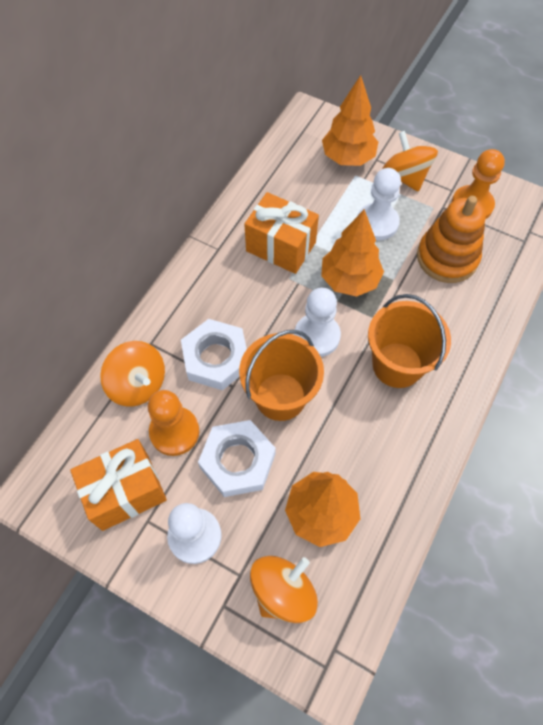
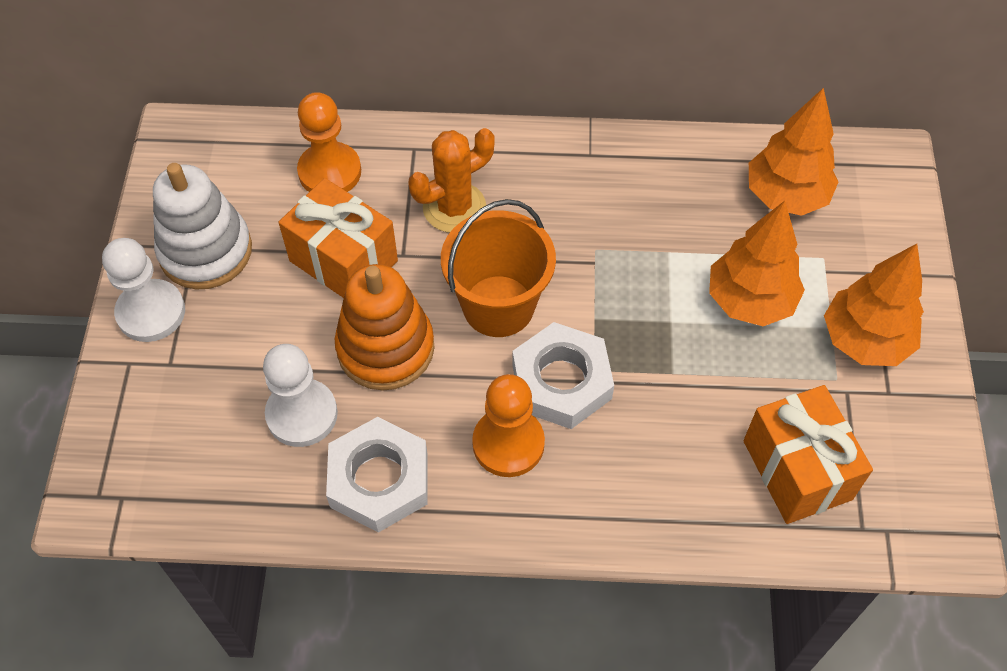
orange bucket: [239,330,324,421] [368,294,451,388] = 2 -> [441,199,556,337] = 1
orange cactus: none = 0 -> [408,128,495,233] = 1
orange spinning top: [100,341,165,407] [250,556,318,623] [383,131,438,191] = 3 -> none = 0
white pawn: [167,503,222,564] [294,288,341,357] [358,168,401,240] = 3 -> [102,238,185,342] [263,344,338,447] = 2
white stacking toy: none = 0 -> [153,163,252,290] = 1

